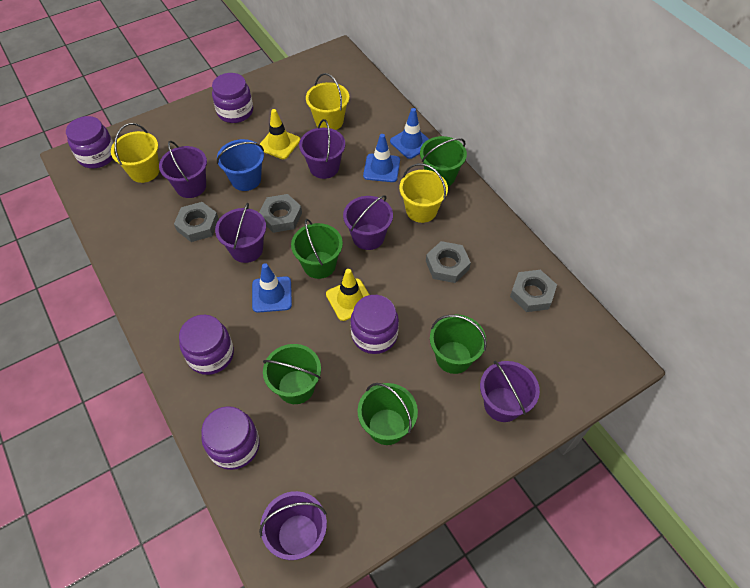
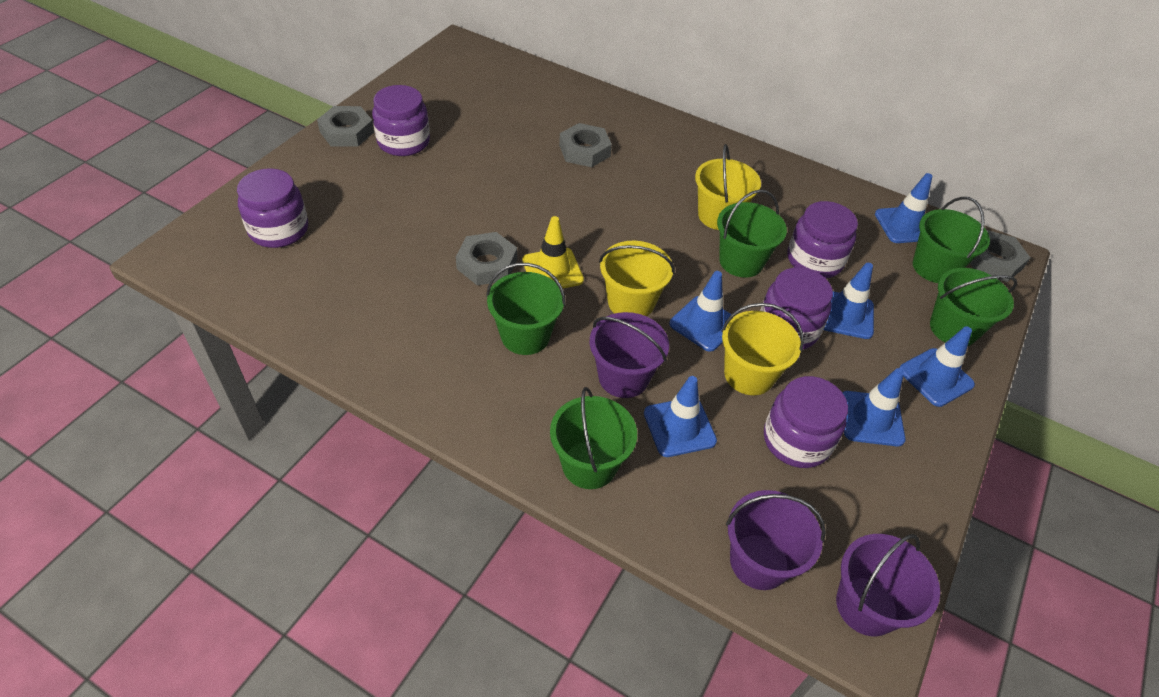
blue bucket: [217,139,264,191] = 1 -> none = 0
blue traffic cone: [252,263,292,313] [363,134,400,182] [390,108,429,159] = 3 -> [644,376,717,457] [669,271,731,352] [824,263,874,339] [842,368,906,446] [875,173,932,243] [899,326,975,407] = 6
purple bucket: [159,140,207,198] [215,202,266,263] [259,491,327,560] [299,119,345,179] [343,195,393,250] [480,361,540,422] = 6 -> [590,312,669,398] [726,490,826,590] [836,534,940,636] = 3
yellow traffic cone: [260,109,300,159] [326,269,369,321] = 2 -> [522,216,584,288] = 1

